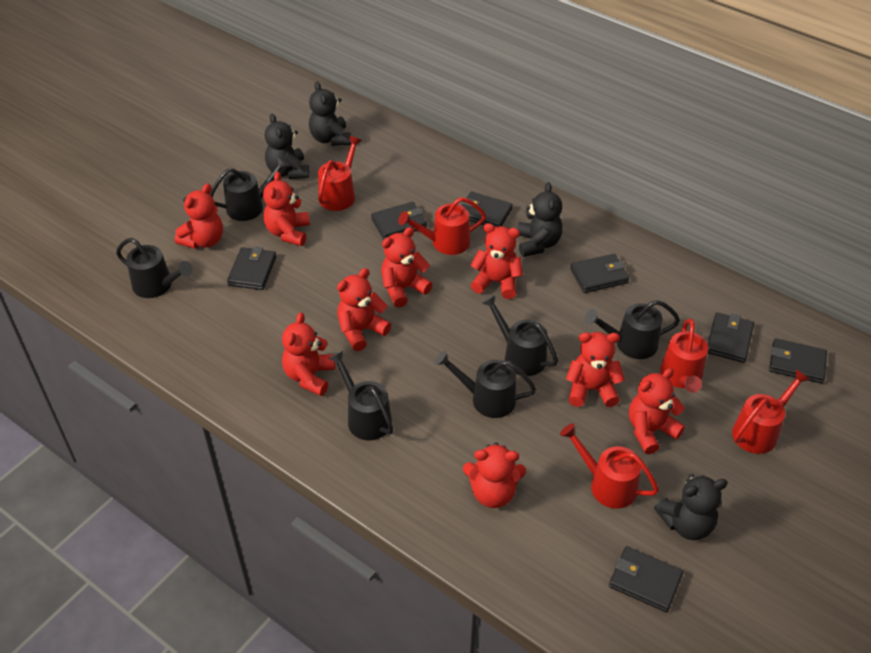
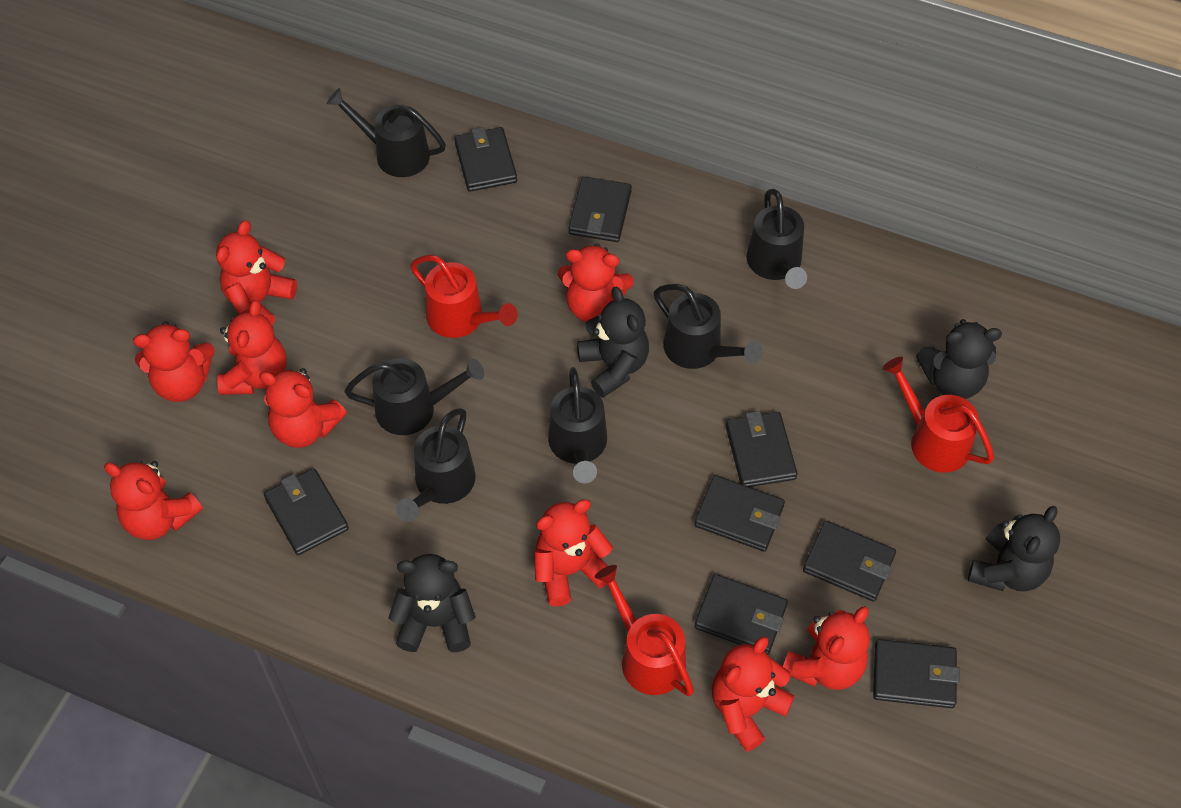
black wallet: [227,246,276,290] [371,202,427,239] [461,192,513,227] [570,254,629,293] [609,546,683,612] [708,312,754,363] [769,338,827,383] = 7 -> [264,468,349,555] [454,127,517,192] [568,177,632,242] [694,475,785,552] [694,574,788,654] [726,411,797,487] [803,521,896,602] [873,639,960,708] = 8
red watering can: [318,136,362,211] [398,197,486,255] [560,423,659,509] [660,319,708,393] [732,369,810,454] = 5 -> [410,255,518,338] [595,565,694,696] [882,357,994,472] = 3

